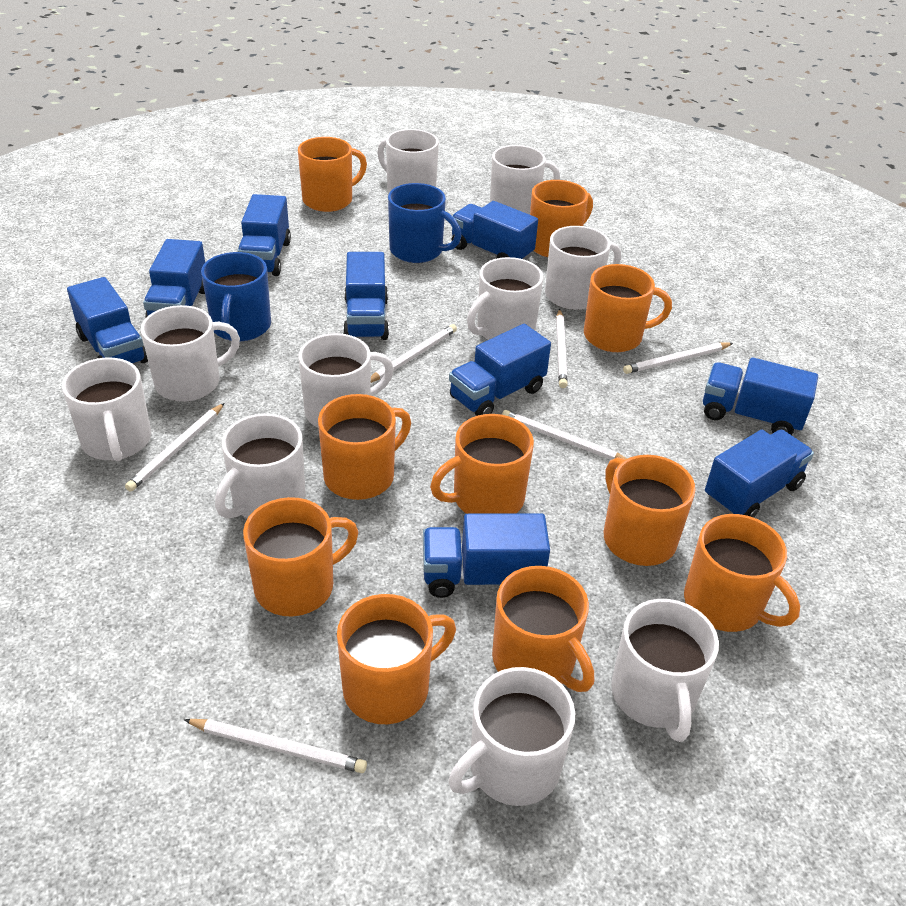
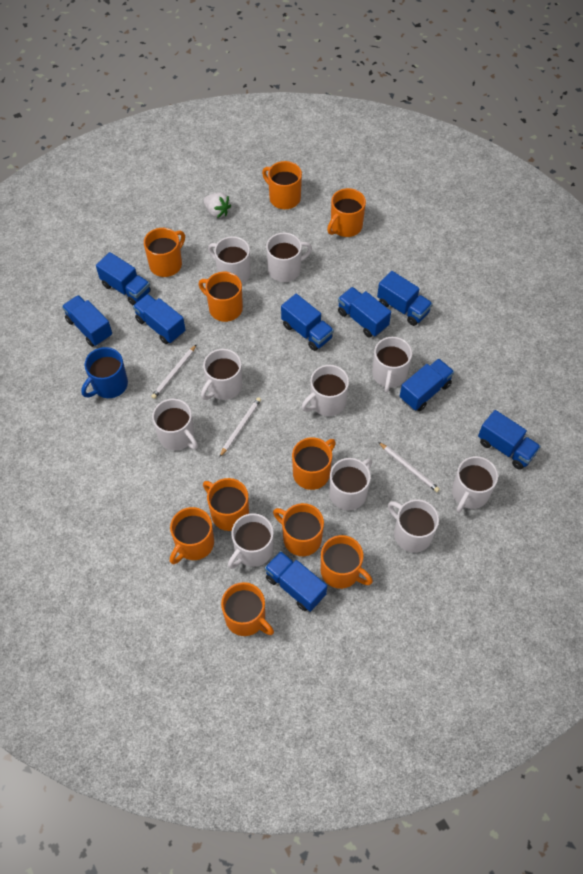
blue mug: [201,252,271,341] [388,183,461,263] = 2 -> [81,347,128,398] = 1
white pencil: [125,403,225,492] [184,719,367,773] [371,324,457,383] [502,410,627,460] [556,309,568,388] [623,343,733,374] = 6 -> [151,344,197,399] [220,397,261,457] [378,442,440,492] = 3
white strawberry: none = 0 -> [203,192,231,218] = 1

